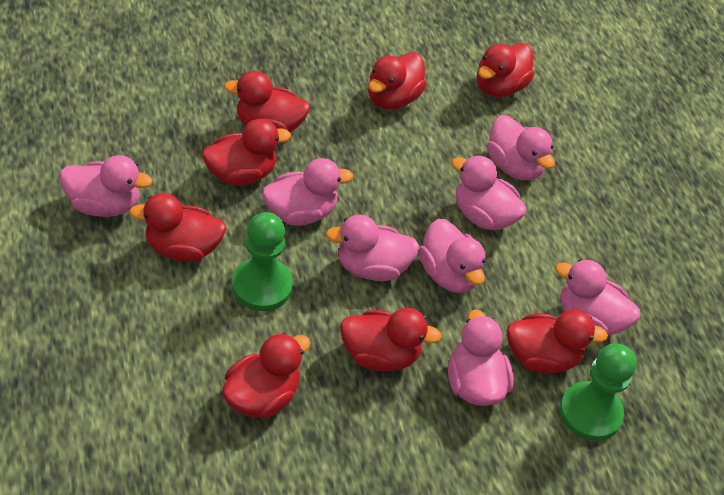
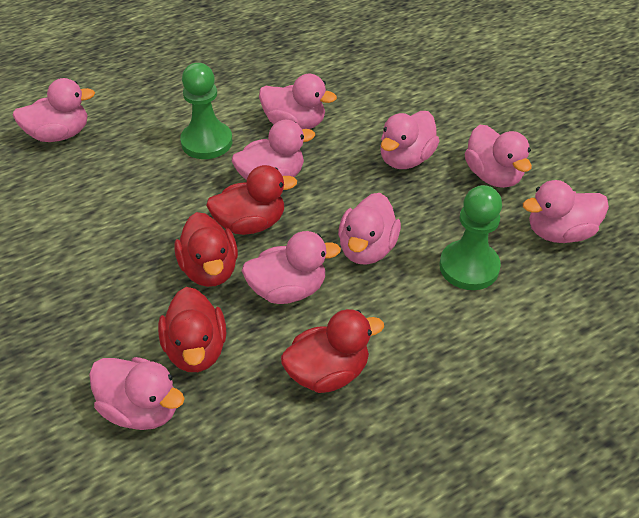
pink duck: [60,155,153,217] [262,158,353,226] [326,215,420,281] [419,218,486,293] [448,309,514,406] [451,155,527,230] [487,115,555,180] [555,259,640,335] = 8 -> [13,78,95,142] [89,357,185,430] [232,120,315,180] [242,231,341,304] [259,74,337,129] [338,193,401,265] [380,111,439,169] [465,125,532,188] [523,180,609,243] = 9
red duck: [129,193,226,262] [202,119,291,186] [222,333,311,419] [224,71,310,132] [340,308,442,371] [368,52,427,110] [477,43,534,97] [507,309,608,374] = 8 -> [158,287,226,372] [174,212,238,287] [206,165,297,235] [281,309,384,393] = 4

